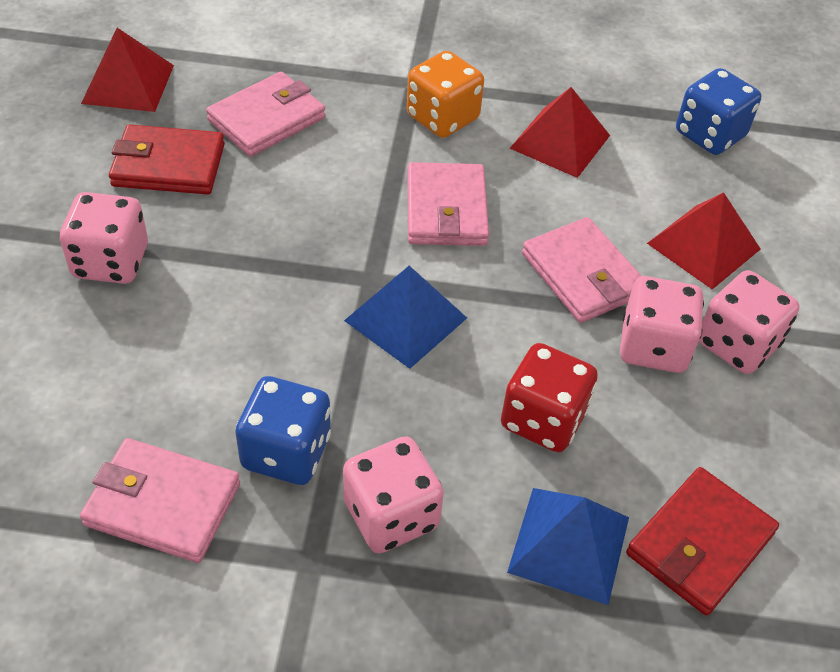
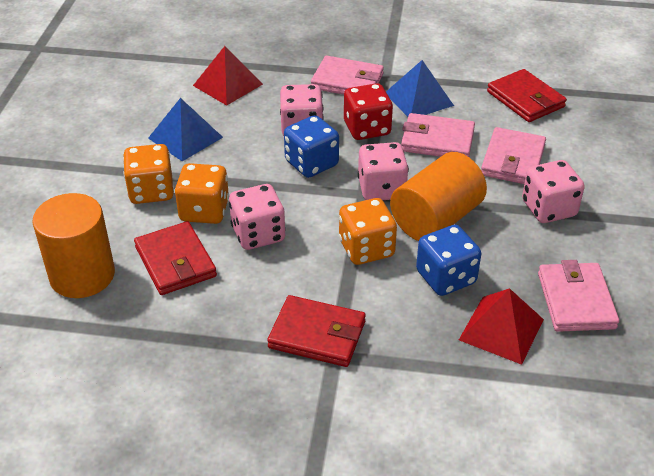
orange cylinder: none = 0 -> [32,193,115,298] [390,152,487,241] = 2
orange dice: [407,51,484,138] = 1 -> [123,144,174,204] [175,163,229,224] [339,198,397,265] = 3
red pyramid: [81,28,174,112] [510,87,610,178] [647,192,761,289] = 3 -> [193,46,263,106] [459,288,544,365] = 2
red wallet: [109,125,225,195] [626,467,779,616] = 2 -> [134,221,217,295] [267,295,366,367] [487,69,567,122] = 3

